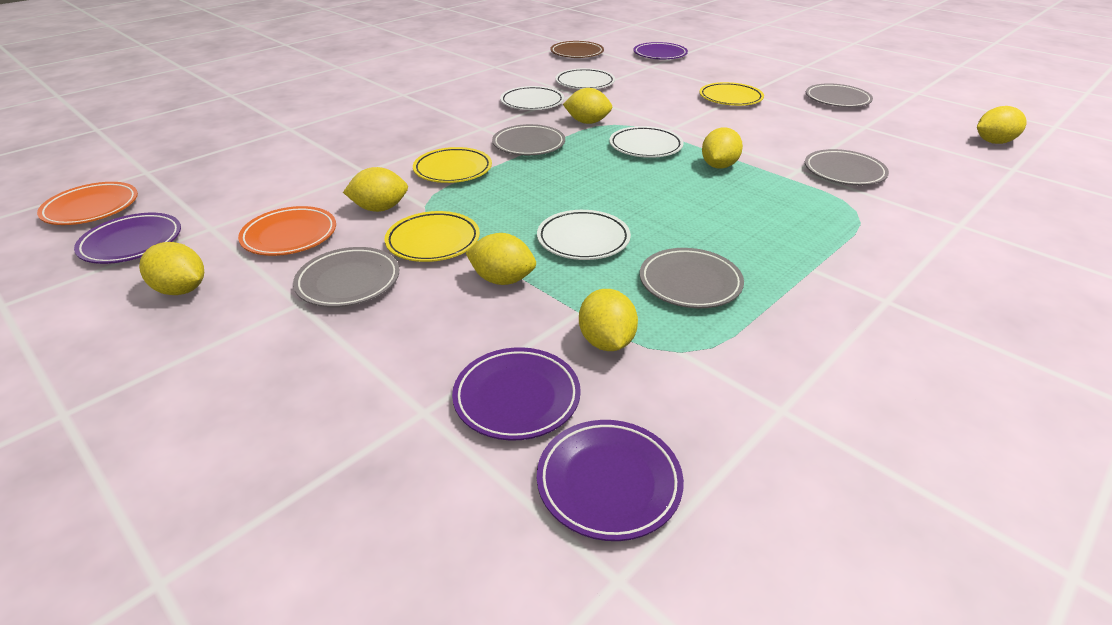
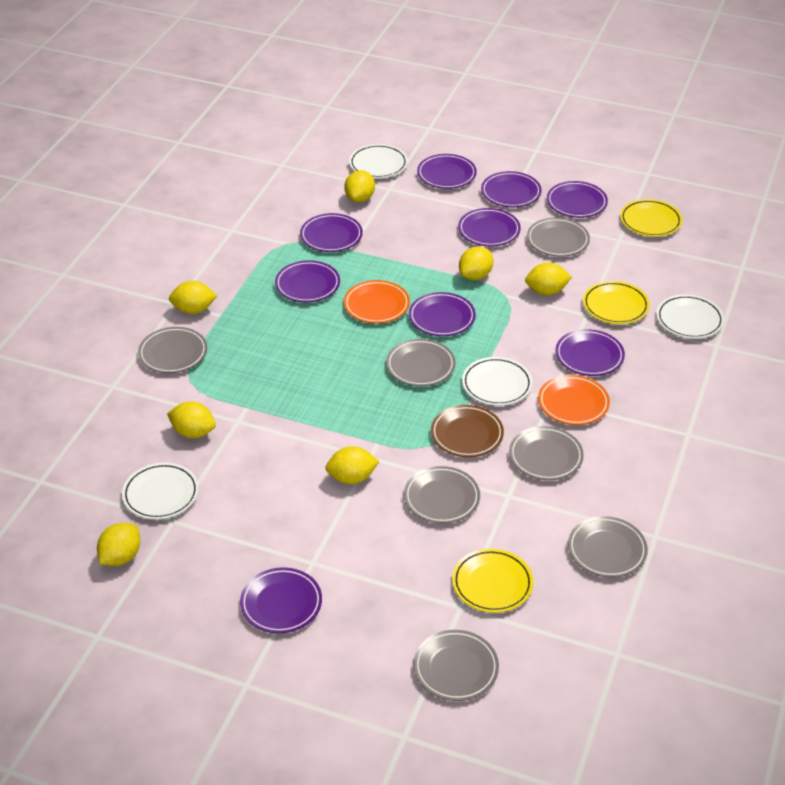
grey plate: [293,247,399,307] [492,124,565,155] [640,248,744,308] [805,149,889,185] [806,83,873,107] = 5 -> [138,327,207,373] [386,339,456,386] [404,466,480,524] [414,630,499,701] [509,426,584,480] [527,218,590,257] [568,516,648,578] = 7
purple plate: [74,213,181,264] [452,347,581,441] [537,420,684,541] [633,42,688,60] = 4 -> [240,567,322,633] [275,260,340,302] [300,213,363,252] [409,292,476,336] [417,154,477,189] [458,208,521,246] [481,171,542,207] [547,181,608,218] [555,329,625,376] = 9

